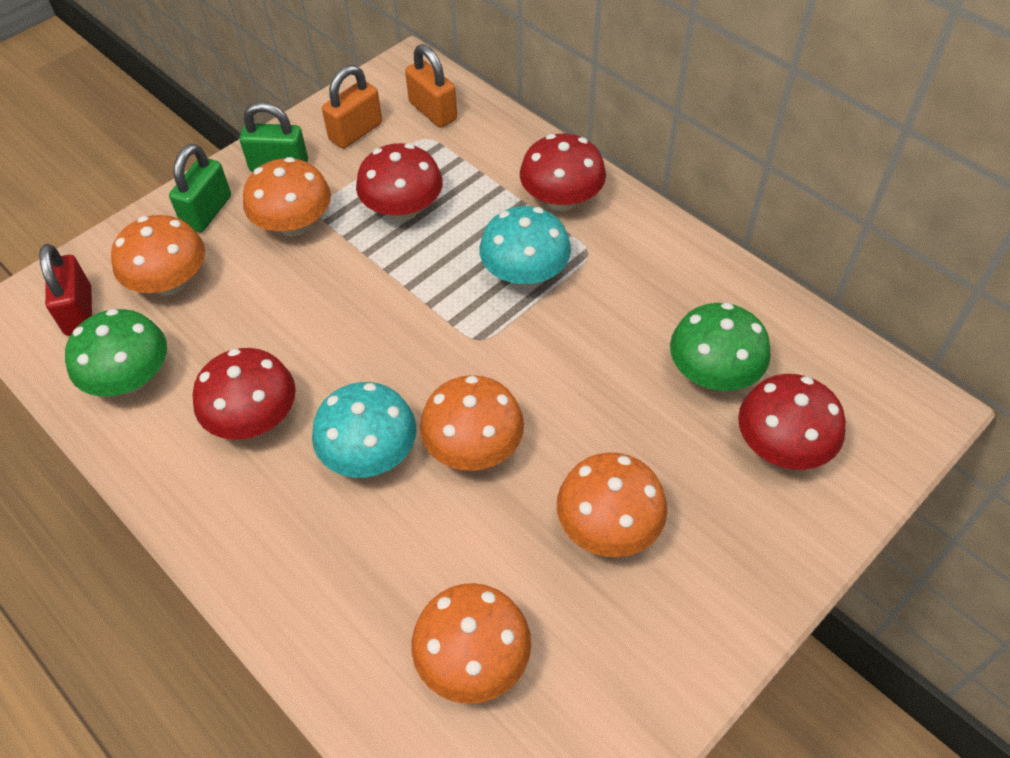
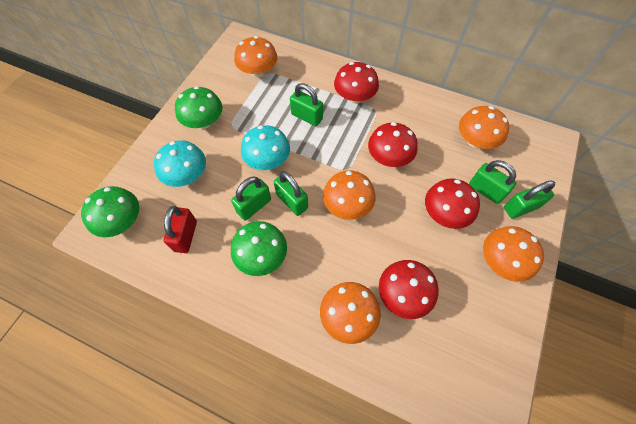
green mushroom: [65,309,167,397] [670,303,771,391] = 2 -> [81,186,139,238] [175,86,222,129] [231,221,287,276] = 3
green padlock: [169,144,231,232] [240,102,308,172] = 2 -> [231,177,271,220] [274,171,308,216] [290,83,323,126] [469,160,516,204] [504,181,555,219] = 5
orange padlock: [322,65,382,149] [405,44,457,127] = 2 -> none = 0

